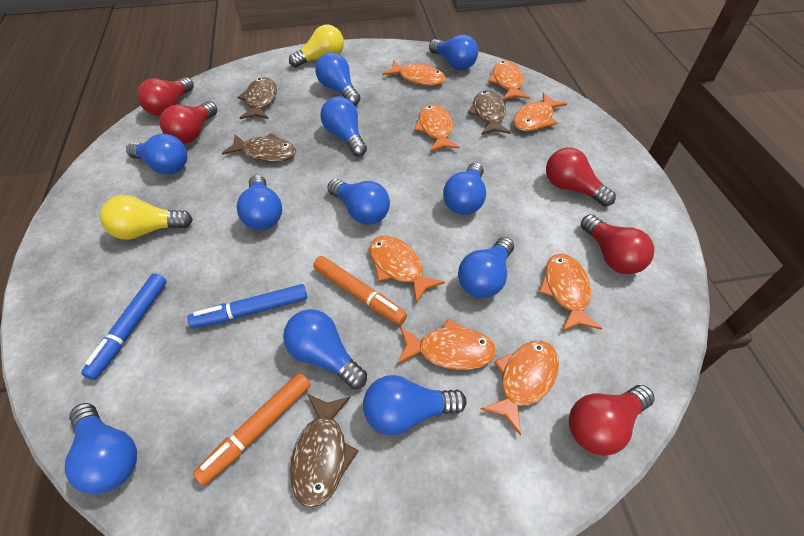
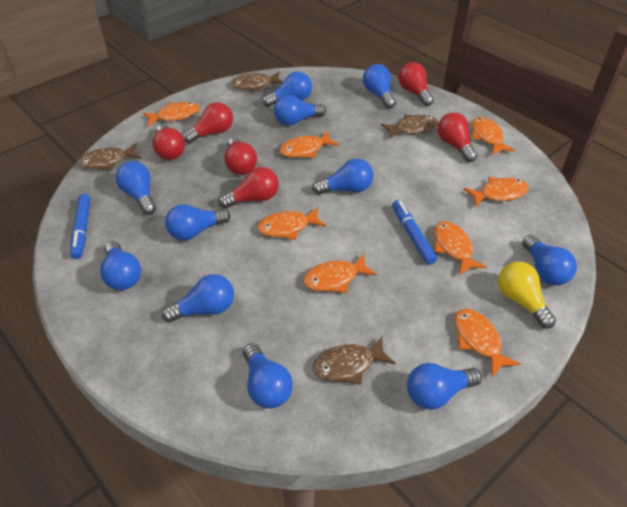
orange marker: [193,373,311,486] [313,256,407,325] = 2 -> none = 0
red light bulb: [137,77,194,116] [159,101,217,144] [546,148,616,207] [569,385,655,456] [581,214,655,274] = 5 -> [152,124,185,160] [182,102,233,144] [219,167,279,209] [224,137,257,175] [398,62,434,106] [437,112,477,162] = 6
yellow light bulb: [100,195,193,240] [289,24,344,67] = 2 -> [498,261,556,329] = 1

